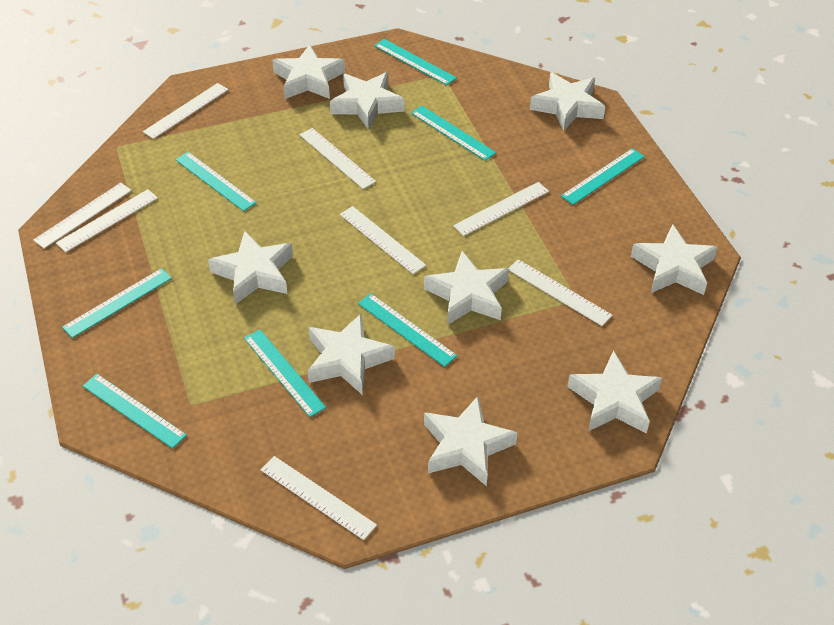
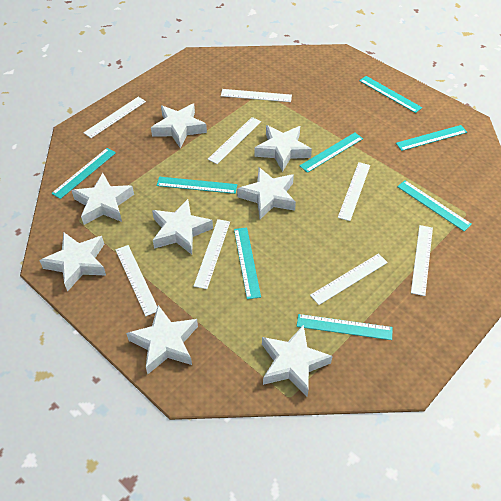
white star: [208,231,293,304] [272,44,345,99] [308,314,395,395] [330,72,405,130] [424,251,509,325] [424,396,518,486] [530,72,605,132] [567,350,662,433] [631,224,718,295] = 9 -> [39,232,106,292] [71,173,134,225] [126,305,198,374] [151,103,207,148] [152,199,213,255] [237,167,296,219] [254,125,312,172] [262,325,333,397] = 8

